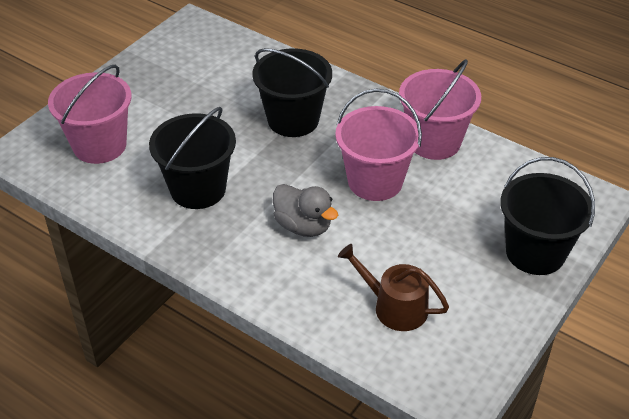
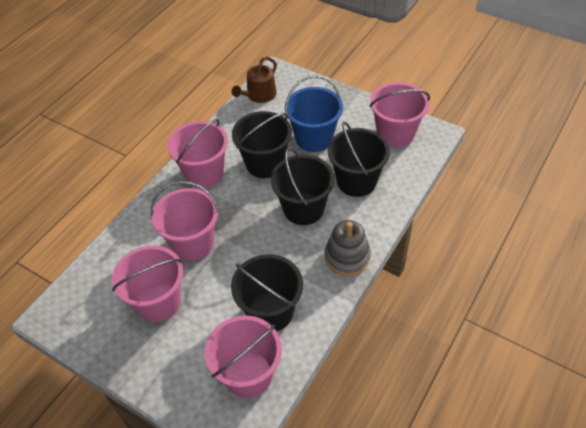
black bucket: [149,107,236,209] [252,48,332,137] [500,157,595,275] = 3 -> [231,254,303,331] [232,111,292,178] [271,148,335,225] [328,122,390,197] = 4
blue bucket: none = 0 -> [285,75,343,152] = 1
grey duck: [273,184,338,237] = 1 -> none = 0
grey stacking toy: none = 0 -> [325,220,371,276] = 1
pink bucket: [48,65,132,164] [335,89,422,201] [399,59,481,160] = 3 -> [112,245,183,322] [151,181,219,261] [167,119,228,188] [204,315,282,398] [370,82,430,148] = 5

